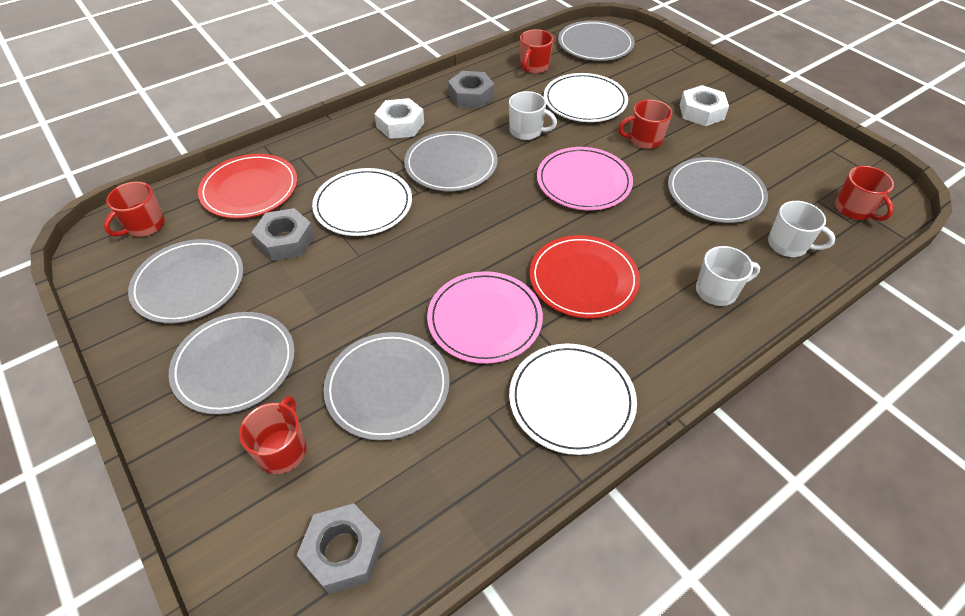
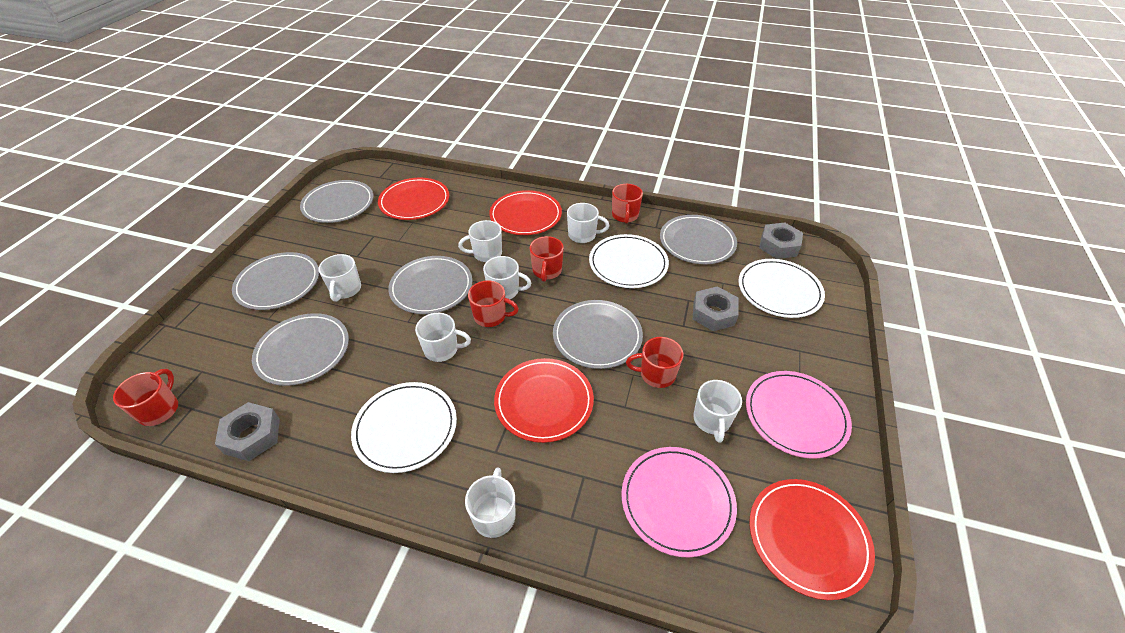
red plate: [198,154,297,219] [530,235,640,318] = 2 -> [378,178,449,220] [489,190,562,235] [494,358,594,443] [749,479,875,600] = 4
white mug: [509,91,557,140] [696,246,760,306] [768,201,835,257] = 3 -> [318,254,361,302] [415,313,471,362] [458,220,502,262] [465,467,515,538] [483,256,531,299] [567,203,609,243] [693,380,742,443] = 7
white nut: [374,98,424,139] [680,85,729,126] = 2 -> none = 0

